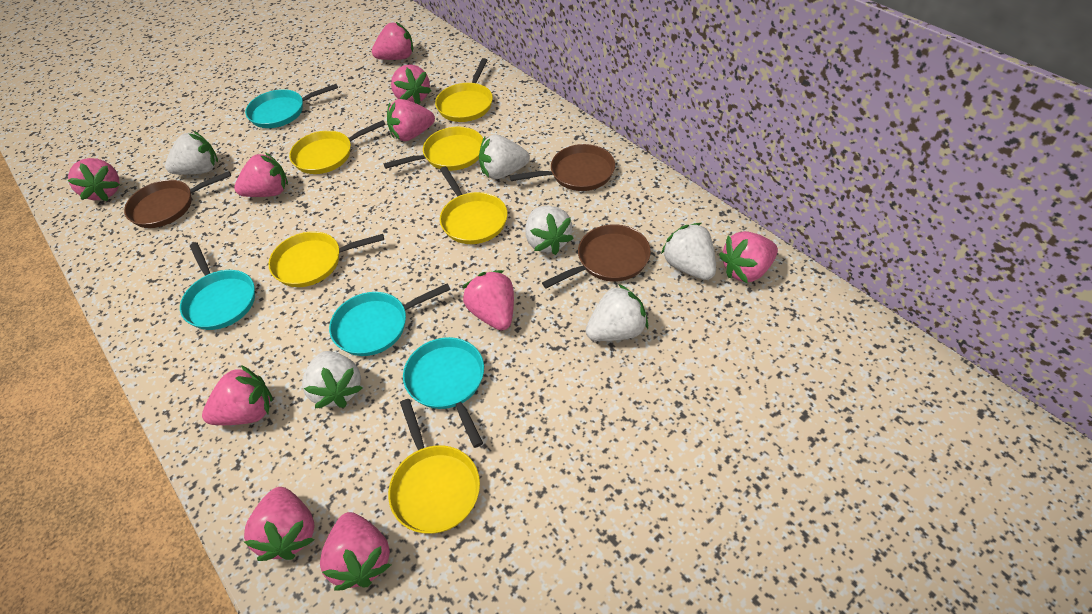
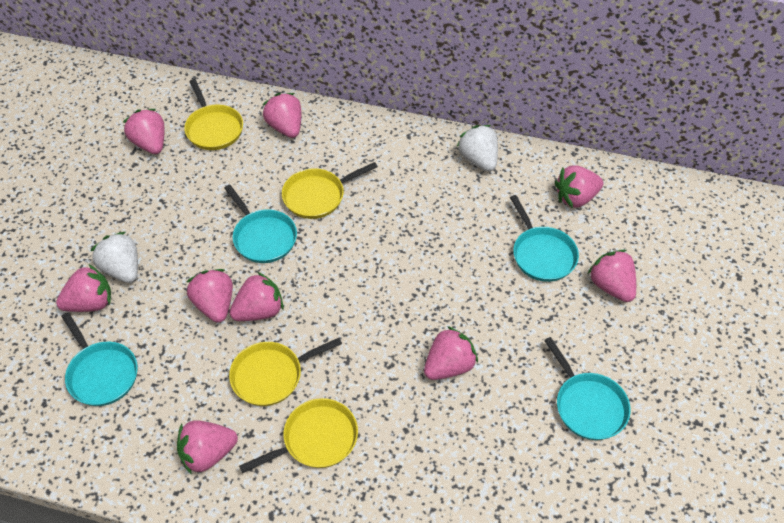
brown pan: [124,171,231,228] [510,144,615,191] [542,224,651,288] = 3 -> none = 0
pink strawberry: [68,158,120,201] [202,365,273,425] [234,152,288,197] [244,487,315,561] [320,512,391,591] [372,22,413,60] [387,99,435,141] [391,64,431,105] [462,270,514,330] [719,231,778,283] = 10 -> [56,265,111,312] [123,109,164,154] [177,420,238,475] [187,269,233,323] [229,272,284,321] [262,93,301,138] [424,326,478,380] [555,165,603,208] [588,250,636,302] = 9
white strawberry: [165,131,218,175] [302,351,362,408] [479,135,530,179] [525,206,574,255] [585,284,648,341] [661,223,716,280] = 6 -> [91,232,138,283] [456,125,498,171] = 2
yellow pan: [268,231,384,287] [289,120,386,174] [384,126,483,171] [388,399,480,534] [435,58,493,122] [440,166,507,244] = 6 -> [184,79,243,150] [229,338,342,406] [239,398,358,473] [282,162,378,219] = 4

